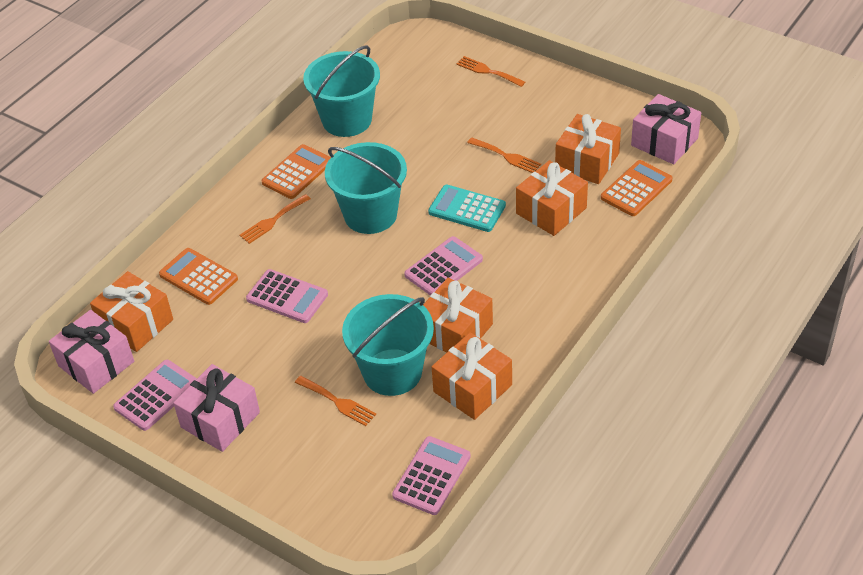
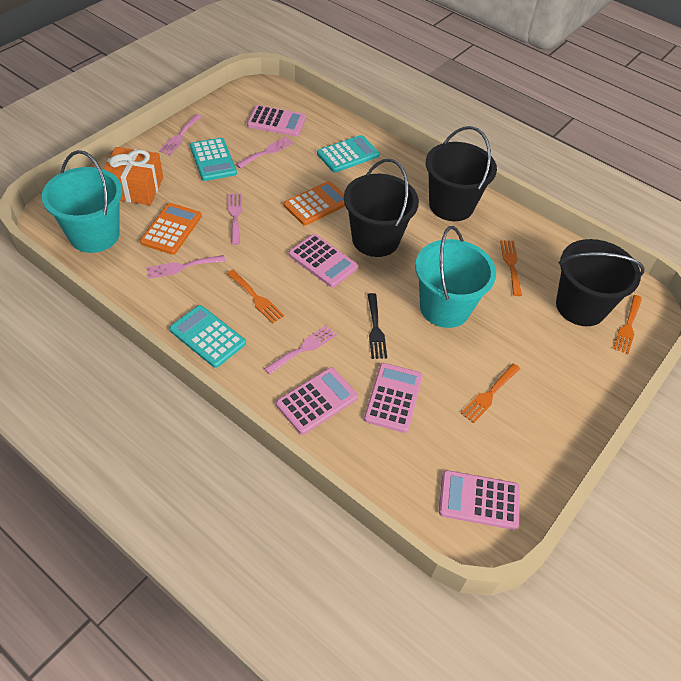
black bucket: none = 0 -> [344,159,419,257] [426,126,497,221] [556,239,645,326] = 3
black fork: none = 0 -> [367,293,387,359] = 1
orange calculator: [159,248,238,305] [261,144,331,199] [601,160,672,216] = 3 -> [140,203,202,255] [284,181,345,226] = 2
orange gift: [90,271,173,352] [423,278,493,352] [432,332,512,420] [516,160,588,236] [555,114,621,184] = 5 -> [104,147,163,205] = 1
pink calculator: [113,360,197,431] [246,269,328,323] [392,436,471,515] [404,236,483,295] = 4 -> [247,105,306,137] [276,367,358,435] [289,234,358,288] [364,363,423,433] [439,470,520,530] = 5
pink fork: none = 0 -> [146,255,225,279] [159,114,201,155] [228,193,242,245] [236,136,294,168] [264,325,337,375] = 5
pink gift: [49,310,134,394] [173,364,260,452] [631,94,701,164] = 3 -> none = 0
turquoise bucket: [303,45,380,137] [325,142,407,234] [342,294,434,396] = 3 -> [42,150,122,253] [415,226,496,328] = 2
turquoise calculator: [428,185,506,232] = 1 -> [169,305,246,368] [190,138,237,181] [317,135,379,173] = 3

